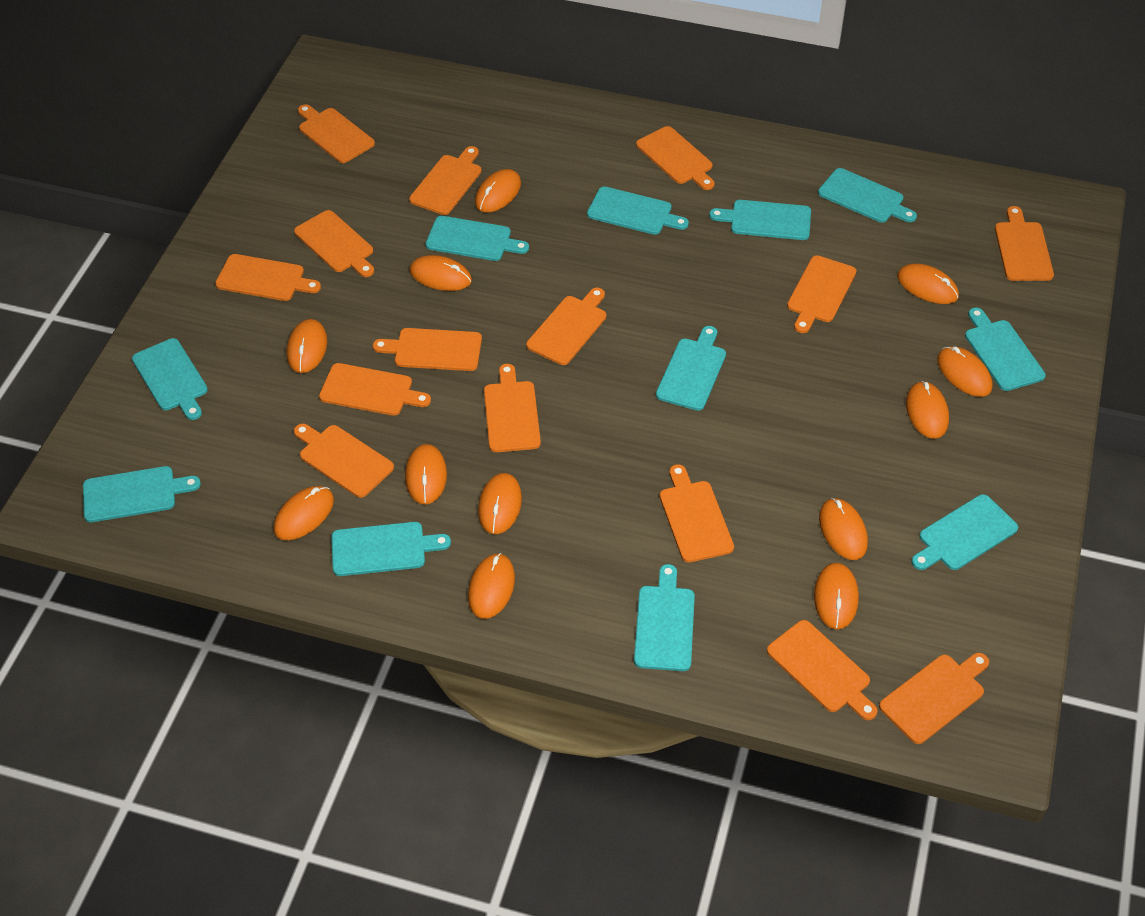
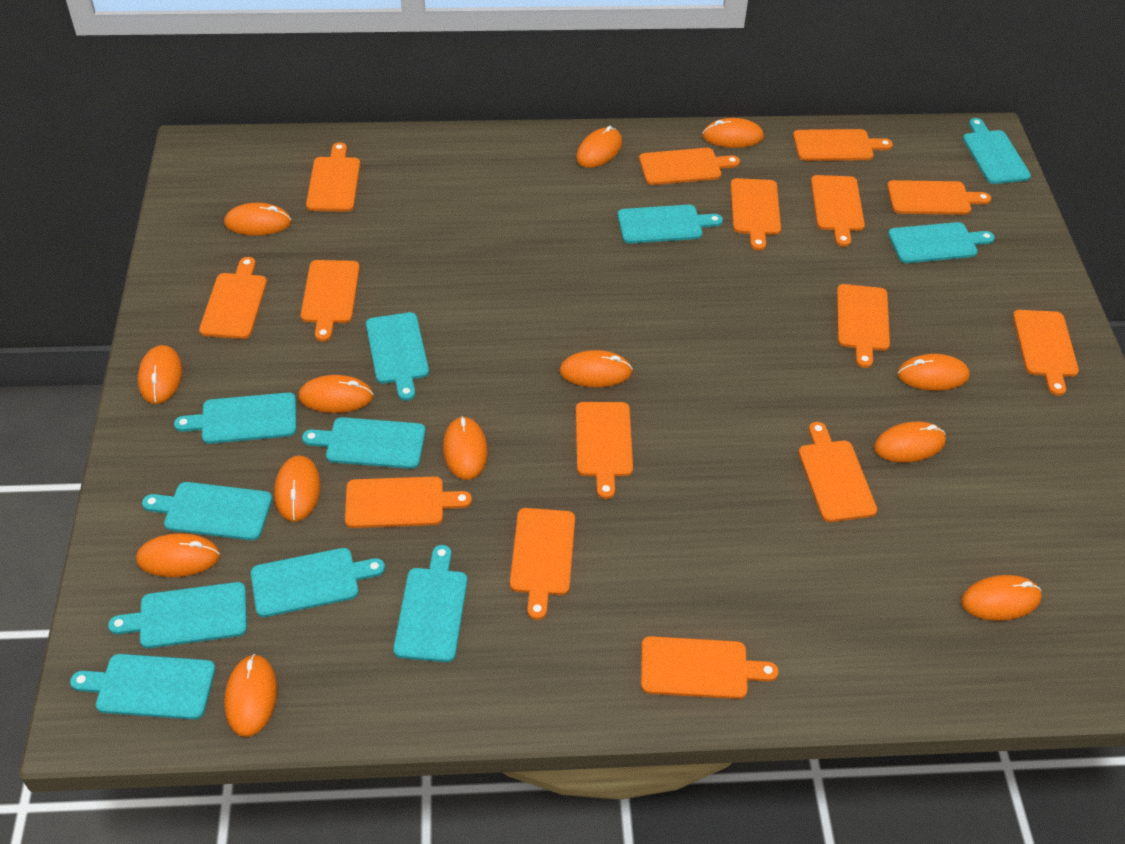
orange mouse: [274,486,334,540] [287,319,327,373] [405,444,447,505] [409,255,472,291] [468,553,515,619] [475,169,521,212] [478,473,522,534] [814,563,859,629] [819,498,868,560] [897,264,959,304] [906,381,949,439] [937,346,993,397] = 12 -> [136,533,220,577] [138,345,182,404] [224,203,291,236] [224,654,277,737] [274,455,321,522] [298,375,373,413] [443,416,488,480] [559,350,633,387] [576,126,622,168] [702,118,764,148] [874,422,946,463] [897,354,969,391] [961,575,1042,621] = 13

